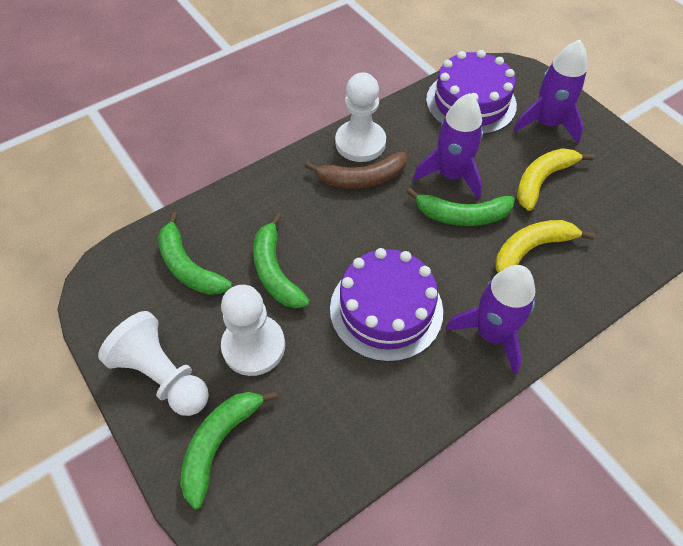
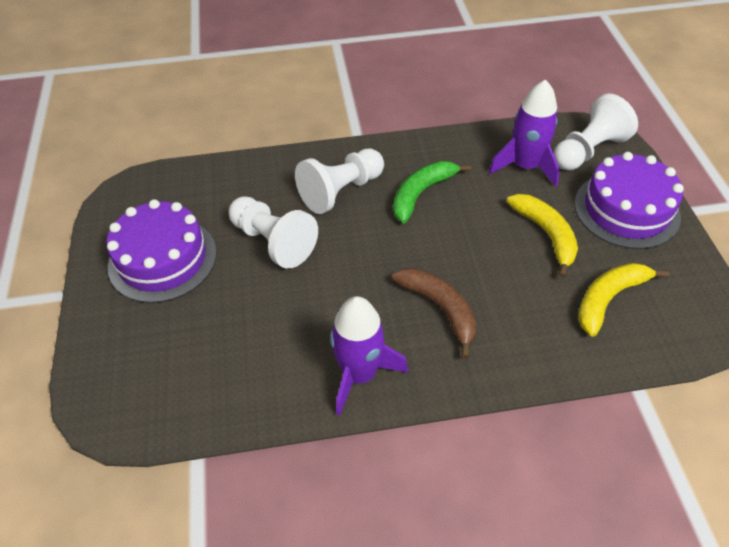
green banana: [158,212,232,295] [180,391,278,509] [253,213,310,309] [406,188,515,226] = 4 -> [393,161,471,223] = 1
purple rocket: [413,93,483,199] [446,265,535,374] [513,40,587,143] = 3 -> [330,296,408,416] [489,79,560,187] = 2

